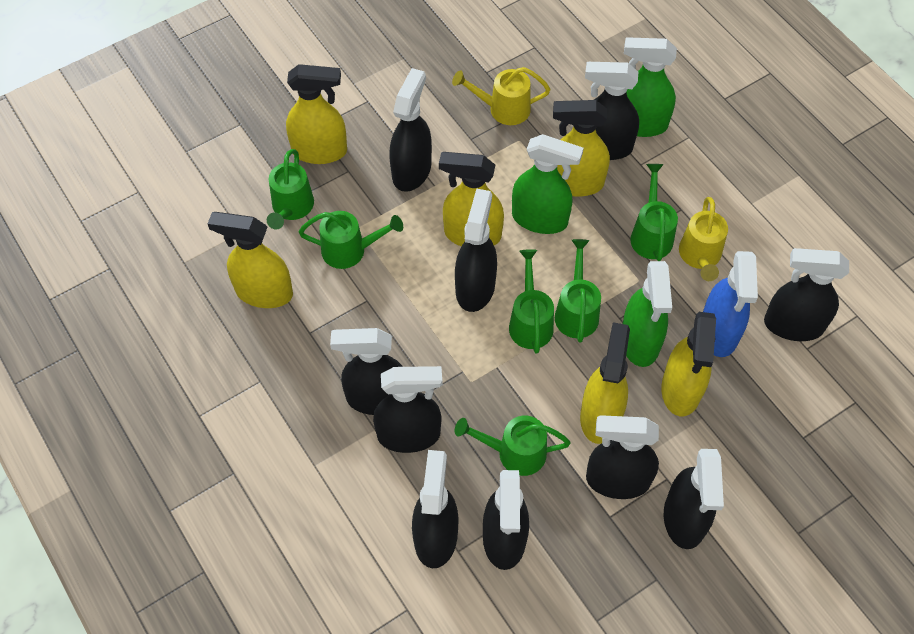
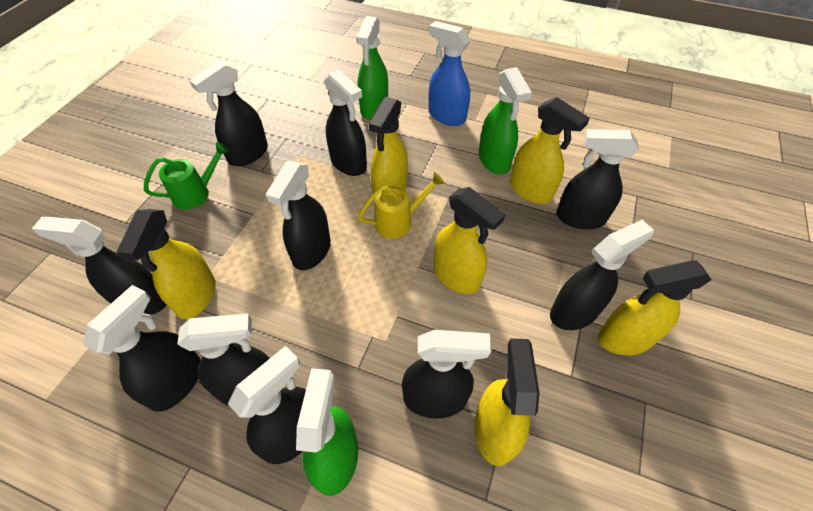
green watering can: [267,149,314,229] [298,211,403,269] [455,415,571,476] [509,249,554,354] [555,239,601,343] [630,164,678,261] = 6 -> [144,142,229,210] = 1
yellow watering can: [452,67,550,125] [679,197,728,281] = 2 -> [358,172,445,239] = 1

